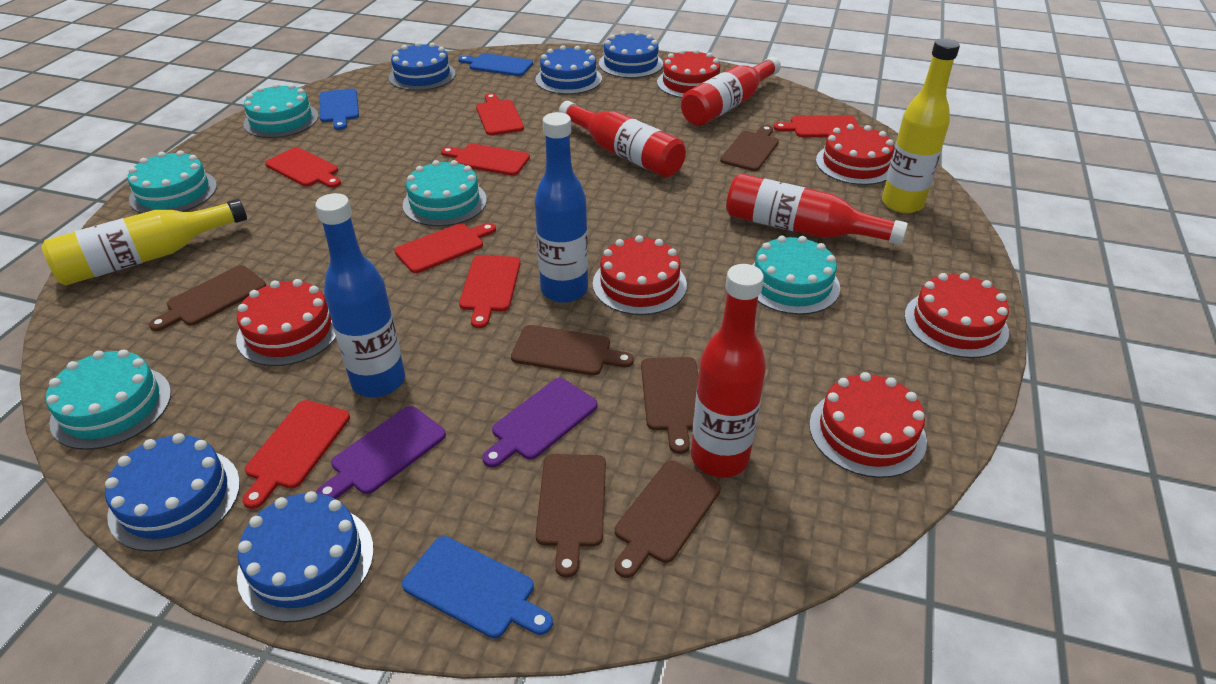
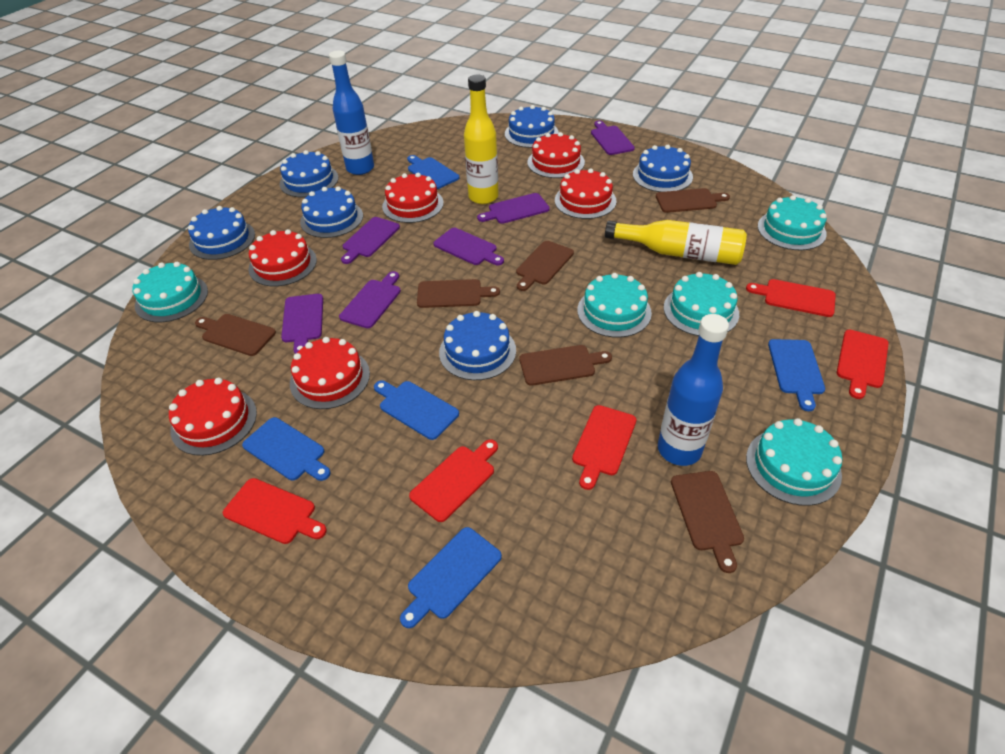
blue cake: [105,433,240,552] [237,491,374,622] [389,42,456,91] [535,45,602,94] [599,31,663,78] = 5 -> [188,206,255,260] [280,150,339,198] [300,186,363,238] [439,311,516,380] [505,105,559,148] [633,145,693,192] = 6
blue cutting board: [319,88,359,130] [402,536,553,638] [458,53,533,76] = 3 -> [242,417,331,481] [374,380,459,440] [400,527,502,628] [407,155,459,189] [768,339,825,411] = 5
purple cutting board: [316,406,446,499] [482,378,598,467] = 2 -> [281,294,323,354] [339,271,401,328] [341,217,400,264] [433,228,504,265] [477,193,550,224] [591,120,635,155] = 6
red bottle: [559,101,686,177] [681,57,781,126] [691,264,766,478] [726,174,908,245] = 4 -> none = 0
red cutting board: [242,400,350,509] [265,147,341,188] [394,223,496,273] [441,144,530,176] [459,255,520,328] [476,93,524,135] [774,115,859,137] = 7 -> [223,478,327,544] [409,439,498,522] [572,405,636,490] [746,279,836,317] [837,330,889,399] = 5

